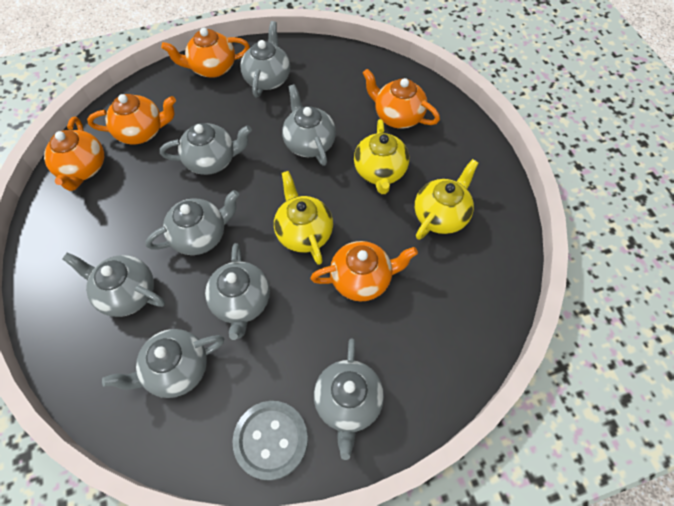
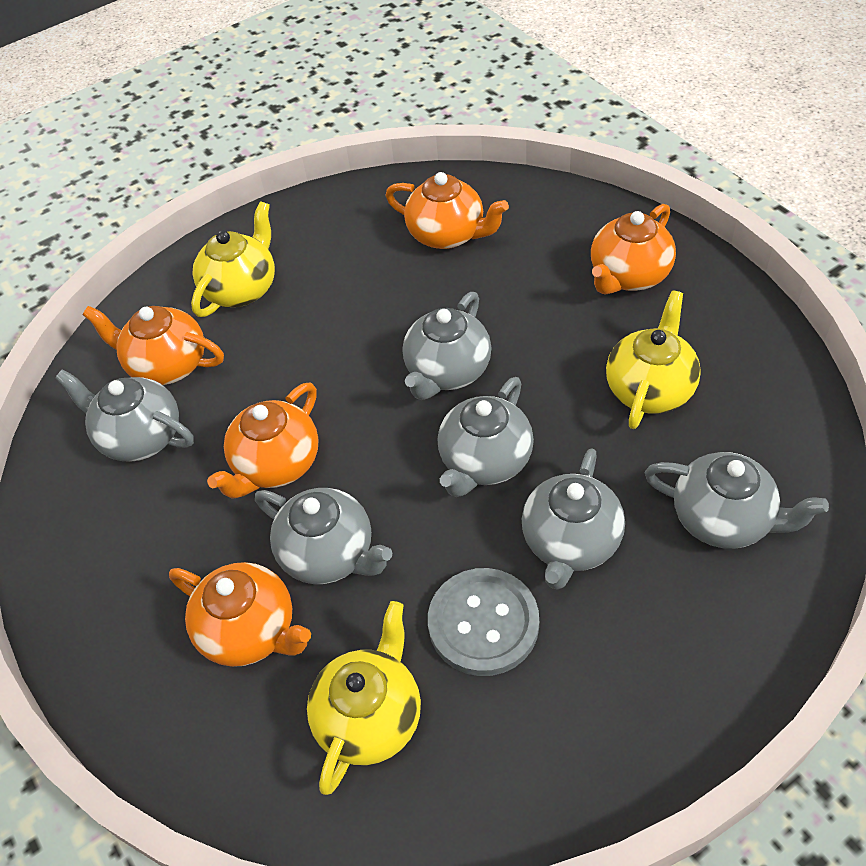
grey teapot: [62,253,165,317] [102,329,224,398] [145,190,239,255] [160,123,252,175] [205,243,270,340] [240,21,290,97] [282,84,336,166] [314,339,384,460] = 8 -> [55,369,194,462] [255,488,392,584] [403,292,492,400] [438,377,534,497] [522,448,625,590] [645,452,829,549] = 6

